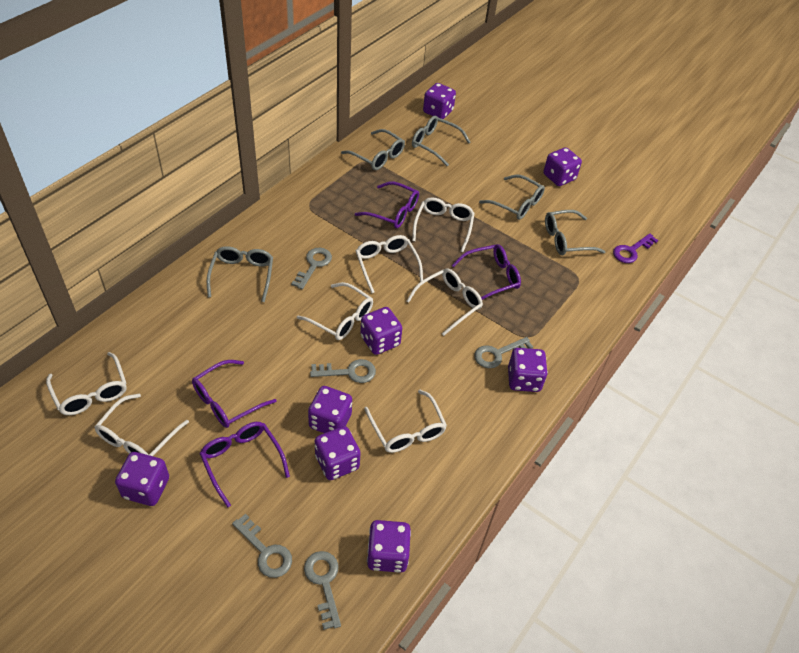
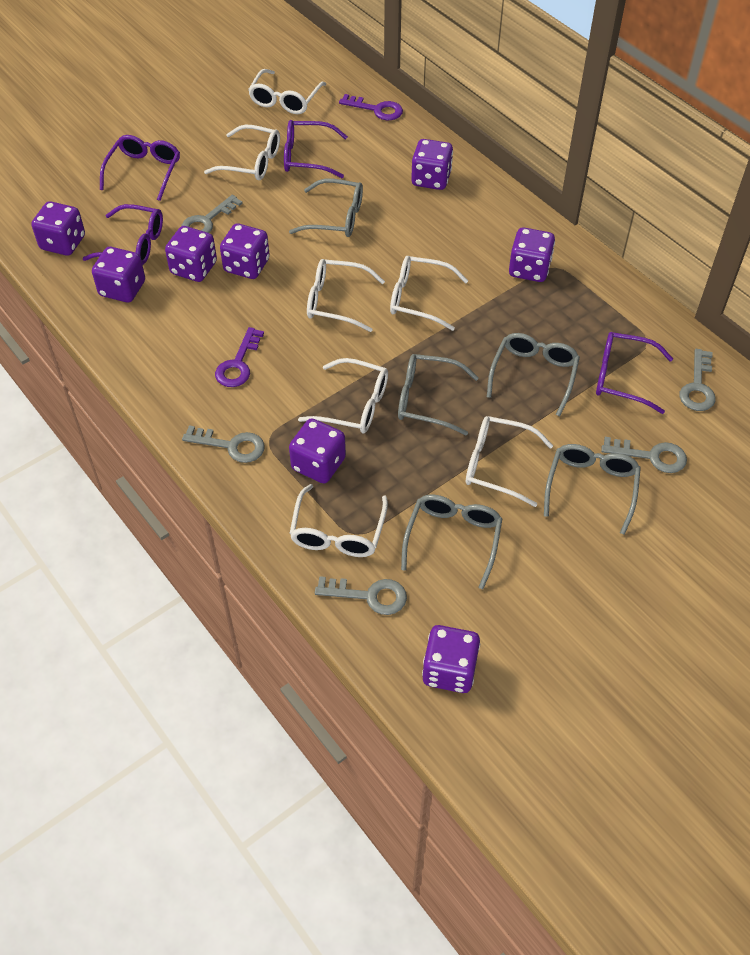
purple key: [613,233,658,263] = 1 -> [215,327,264,387] [339,94,403,120] = 2

